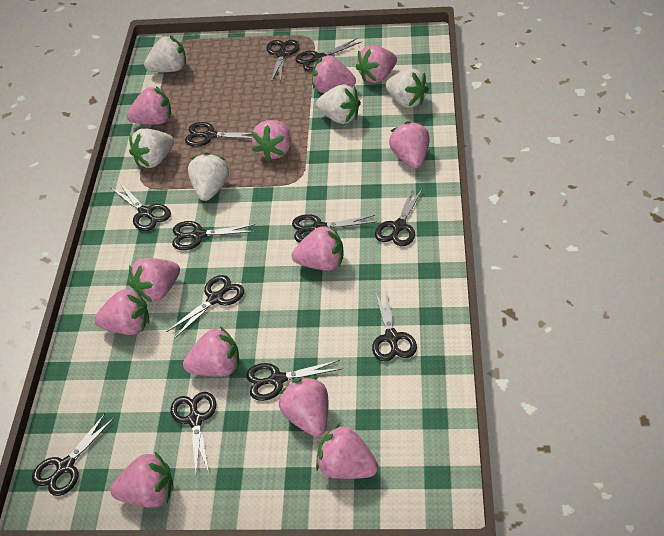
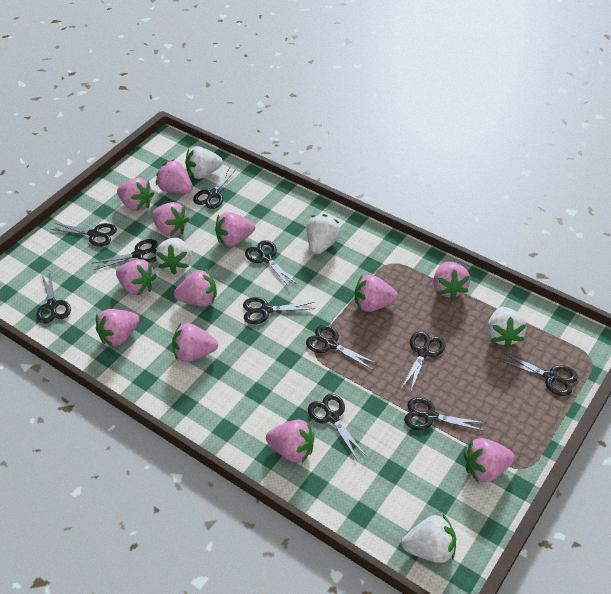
black scissors: [32,414,115,496] [111,183,171,231] [166,275,244,338] [171,392,216,474] [172,221,256,250] [185,122,252,147] [246,360,343,401] [267,40,299,83] [292,214,377,243] [295,38,361,72] [372,289,417,362] [375,187,423,246] = 12 -> [37,270,71,323] [51,223,117,247] [92,239,158,270] [193,167,237,209] [243,297,315,324] [245,240,297,288] [306,325,378,370] [308,394,365,459] [401,331,445,391] [404,397,486,431] [498,352,578,396] = 11

